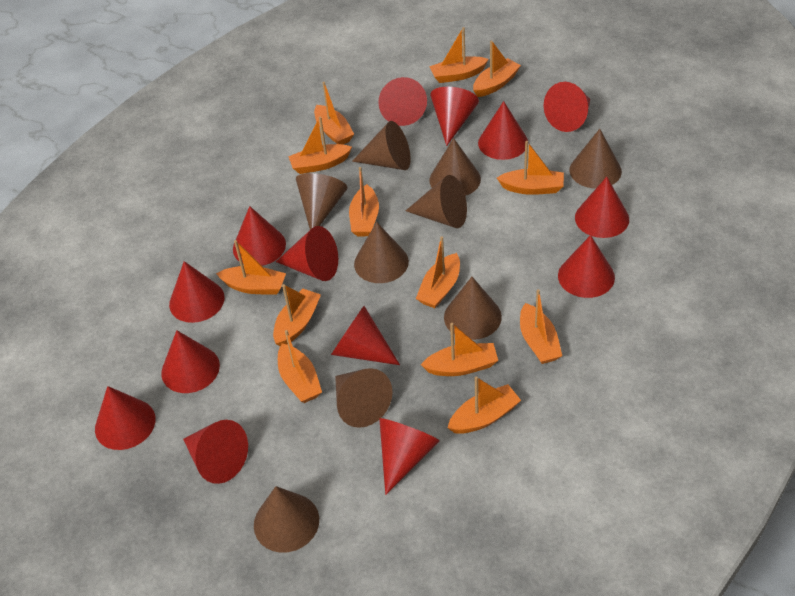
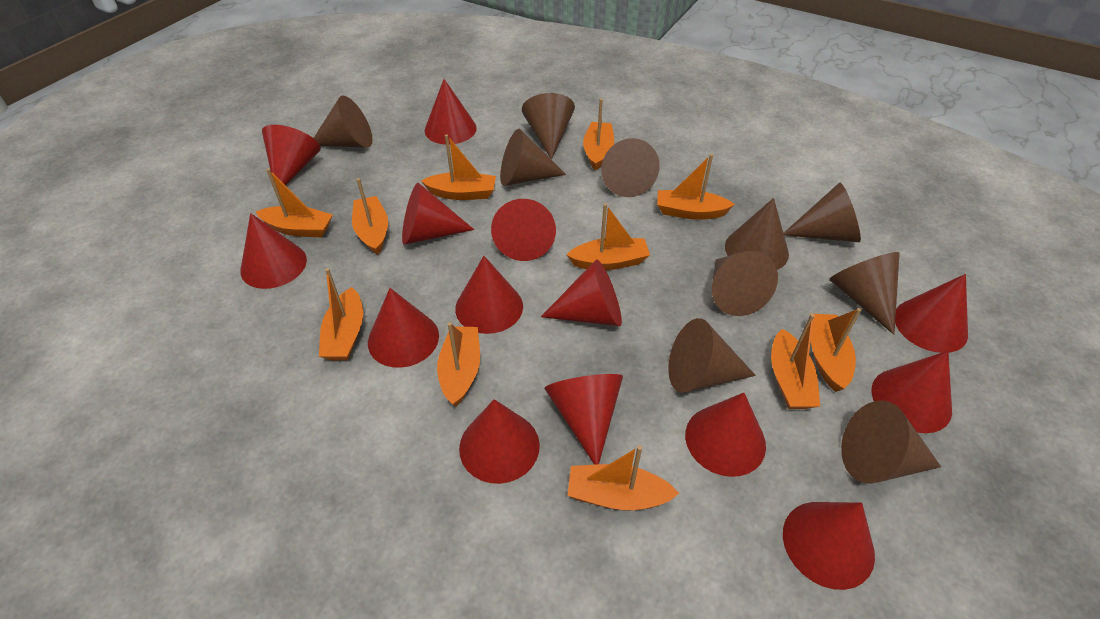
brown cone: [254,486,319,553] [296,173,347,230] [335,368,392,428] [352,121,411,170] [354,222,409,283] [406,175,467,228] [430,138,481,196] [444,277,502,340] [570,129,622,188] = 9 -> [314,95,373,147] [500,129,566,186] [522,93,575,160] [601,138,660,197] [668,318,756,393] [712,251,778,316] [725,198,789,270] [784,182,861,242] [829,252,900,335] [841,400,941,484] = 10
orange boat: [216,240,286,295] [273,284,321,346] [278,330,322,403] [288,116,352,174] [314,82,354,144] [349,167,379,236] [416,236,460,308] [421,323,498,376] [429,27,489,83] [448,376,521,434] [473,40,521,97] [497,141,564,195] [520,289,562,364] = 13 -> [256,168,333,238] [319,268,363,360] [352,178,388,255] [421,134,496,200] [437,322,480,407] [567,203,650,270] [567,446,679,511] [583,98,614,171] [657,154,735,220] [771,314,820,409] [810,308,861,392] = 11

